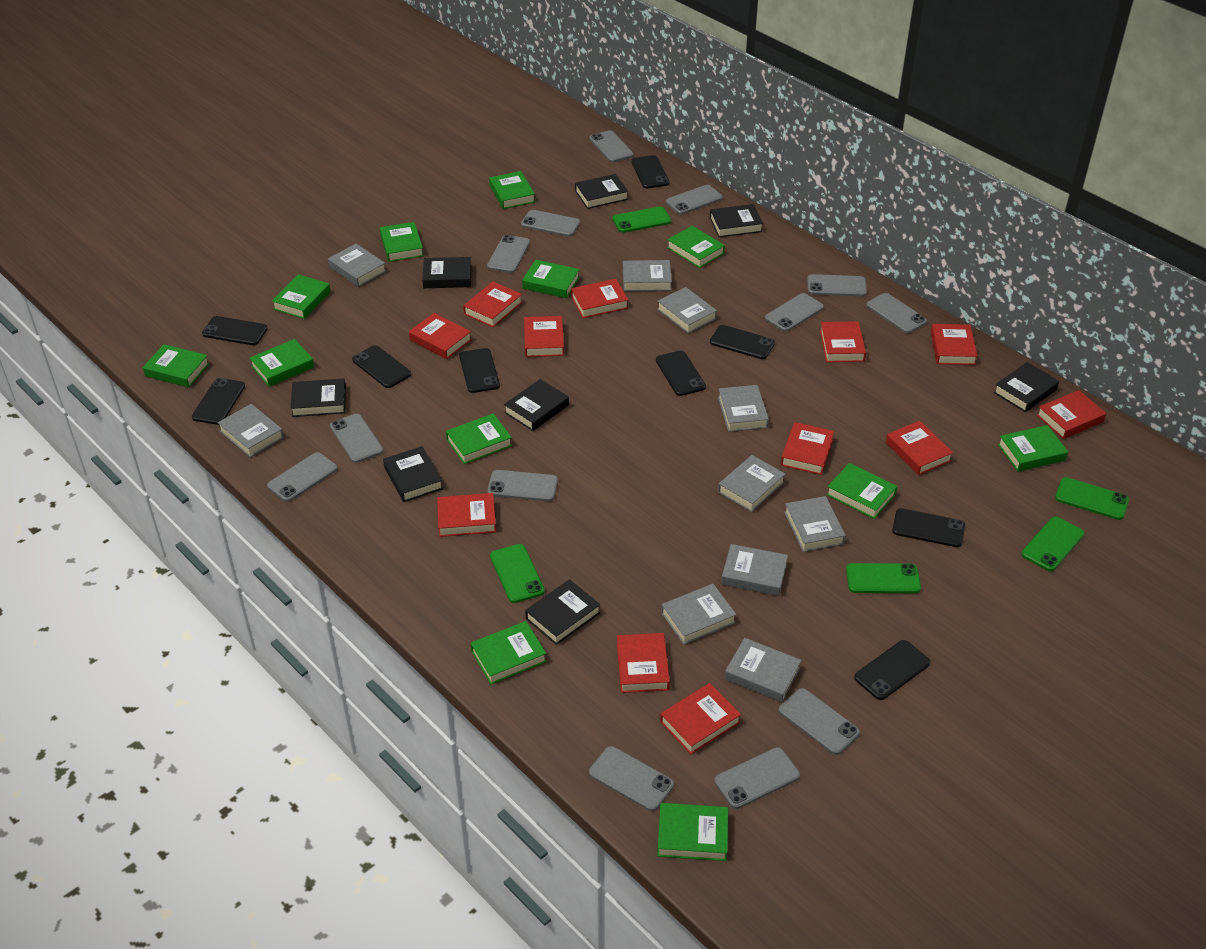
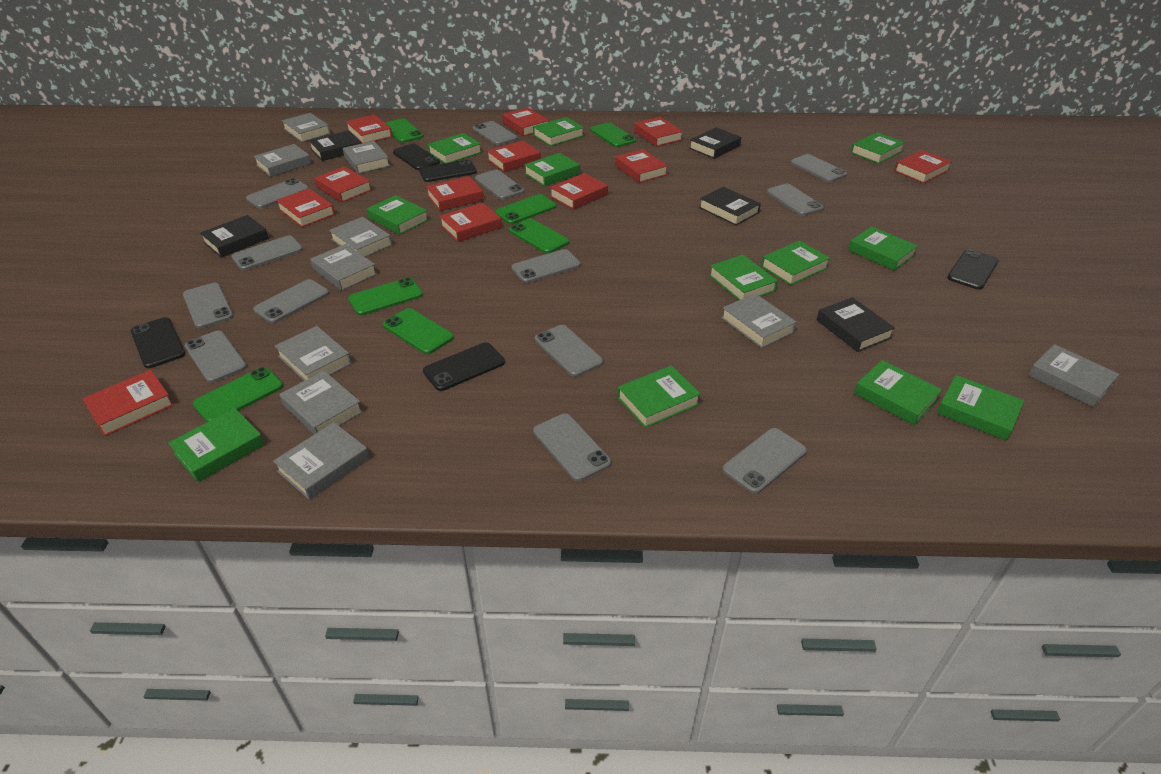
black book: [291,379,346,417] [383,446,443,502] [422,257,472,288] [504,379,569,431] [525,579,601,645] [575,174,628,209] [710,204,763,237] [994,362,1059,412] = 8 -> [200,215,269,258] [309,130,361,161] [689,128,741,159] [699,187,761,225] [817,297,895,352] = 5
black phone: [192,378,245,425] [202,316,268,345] [352,345,411,388] [459,348,500,393] [631,155,669,188] [656,351,706,396] [710,325,775,359] [854,640,930,700] [892,508,965,547] = 9 -> [131,317,185,368] [393,144,440,170] [419,159,477,182] [423,342,505,391] [947,249,999,290] = 5
green phone: [490,544,545,603] [612,206,671,233] [846,563,921,593] [1022,517,1084,571] [1055,477,1129,520] = 5 -> [193,367,283,422] [348,277,423,315] [383,308,454,354] [385,118,424,143] [495,194,556,224] [509,218,569,253] [590,123,636,147] = 7

